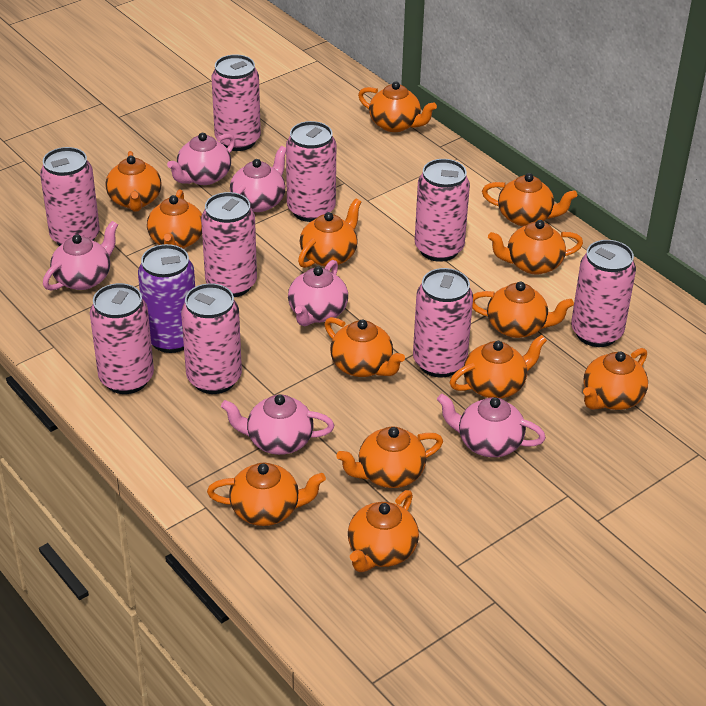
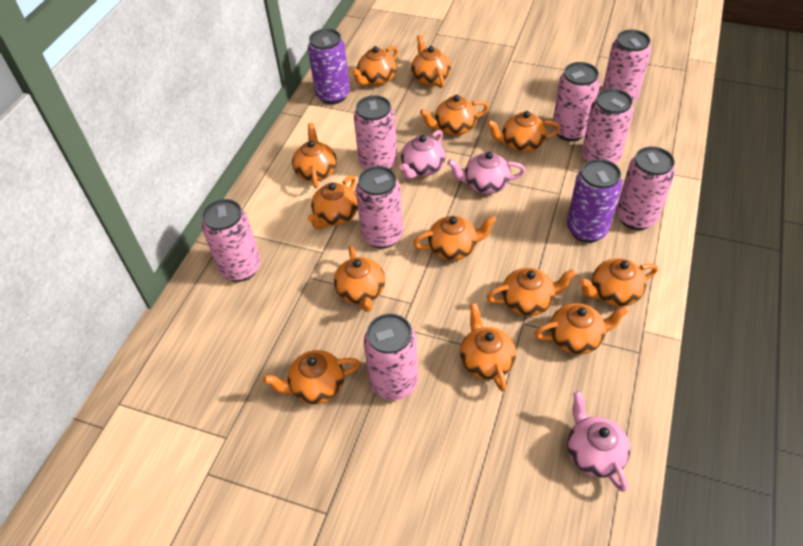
pink can: [40,147,100,246] [90,283,154,394] [181,283,242,394] [201,192,257,297] [212,54,261,151] [286,121,336,222] [413,268,473,377] [415,159,470,262] [571,240,636,347] = 9 -> [201,199,261,282] [354,95,397,169] [356,166,403,249] [364,314,418,400] [552,62,600,141] [582,89,634,164] [602,30,651,103] [616,146,675,230] = 8
pink teapot: [43,221,118,291] [167,133,235,185] [221,394,334,455] [230,146,286,212] [288,260,348,326] [437,394,546,457] = 6 -> [400,130,446,179] [447,152,526,194] [567,391,630,492] = 3
purple can: [138,244,195,353] = 1 -> [308,28,350,104] [567,159,622,243] = 2

